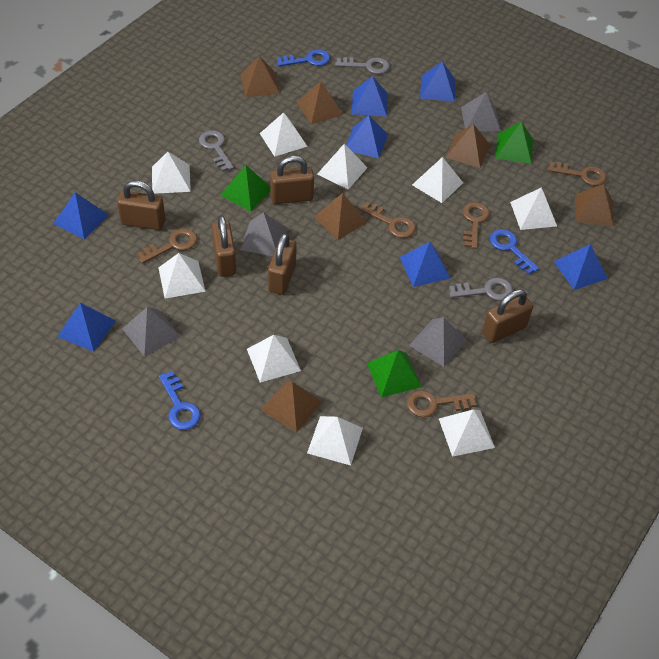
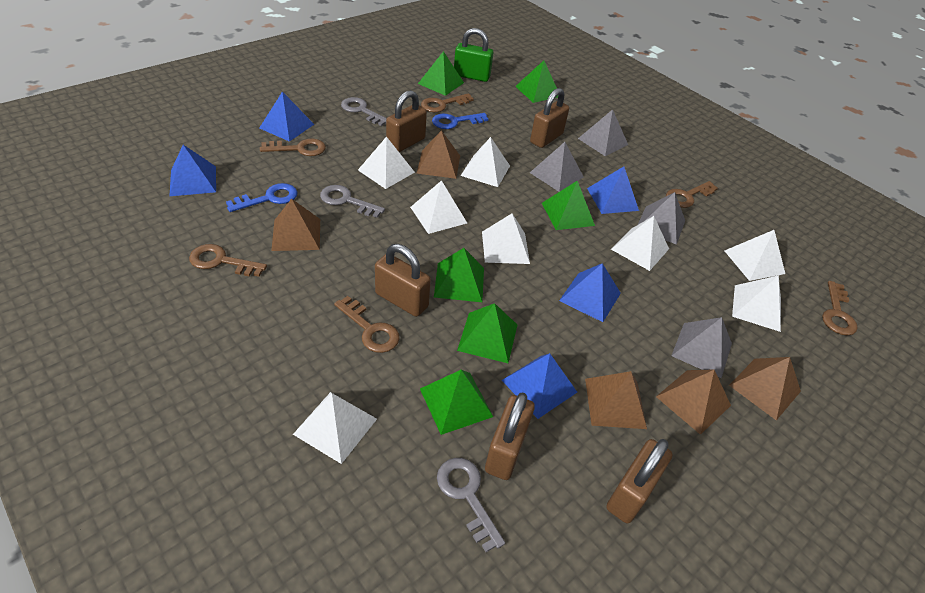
blue key: [159,371,201,430] [277,49,330,66] [490,229,539,274] = 3 -> [226,183,298,212] [432,113,488,129] = 2
blue pyramid: [53,192,109,240] [57,303,116,352] [346,115,388,158] [352,76,387,117] [400,242,451,287] [420,61,455,102] [554,244,608,290] = 7 -> [169,145,216,196] [259,92,314,142] [502,353,577,419] [559,263,621,322] [587,166,639,214] = 5
brown key: [137,228,197,264] [359,202,416,238] [407,390,476,417] [462,202,490,249] [548,162,607,186] = 5 -> [189,244,267,277] [260,139,326,156] [334,296,400,353] [421,93,474,112] [666,181,718,208] [822,281,858,336] = 6
brown pyramid: [240,56,280,97] [261,380,322,433] [297,81,343,124] [314,193,368,240] [445,124,490,168] [575,184,614,227] = 6 -> [271,199,320,251] [416,130,460,179] [585,371,647,429] [656,369,731,435] [729,357,801,420] = 5
green padlock: none = 0 -> [454,28,493,82] = 1
green pyramid: [220,165,270,211] [367,350,422,398] [495,122,533,164] = 3 -> [418,51,464,96] [420,370,493,435] [434,248,484,302] [457,303,517,363] [515,60,558,103] [542,181,595,230] = 6
white pyramid: [152,152,191,194] [158,253,206,299] [247,335,301,383] [260,112,308,157] [307,416,363,466] [317,144,368,190] [412,157,463,203] [439,409,495,457] [510,187,557,230] = 9 -> [293,392,377,464] [358,136,415,189] [410,180,467,234] [461,137,510,187] [482,213,530,264] [611,216,669,271] [725,230,785,281] [732,275,781,332] = 8

